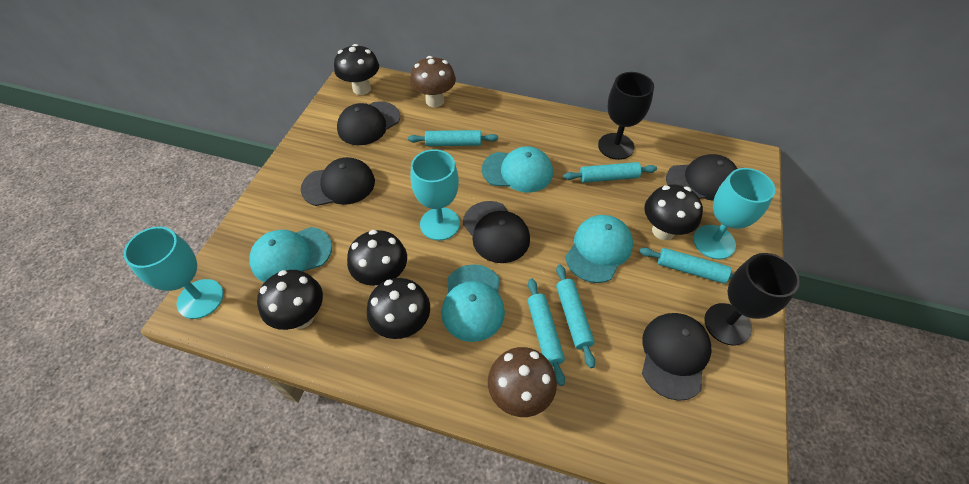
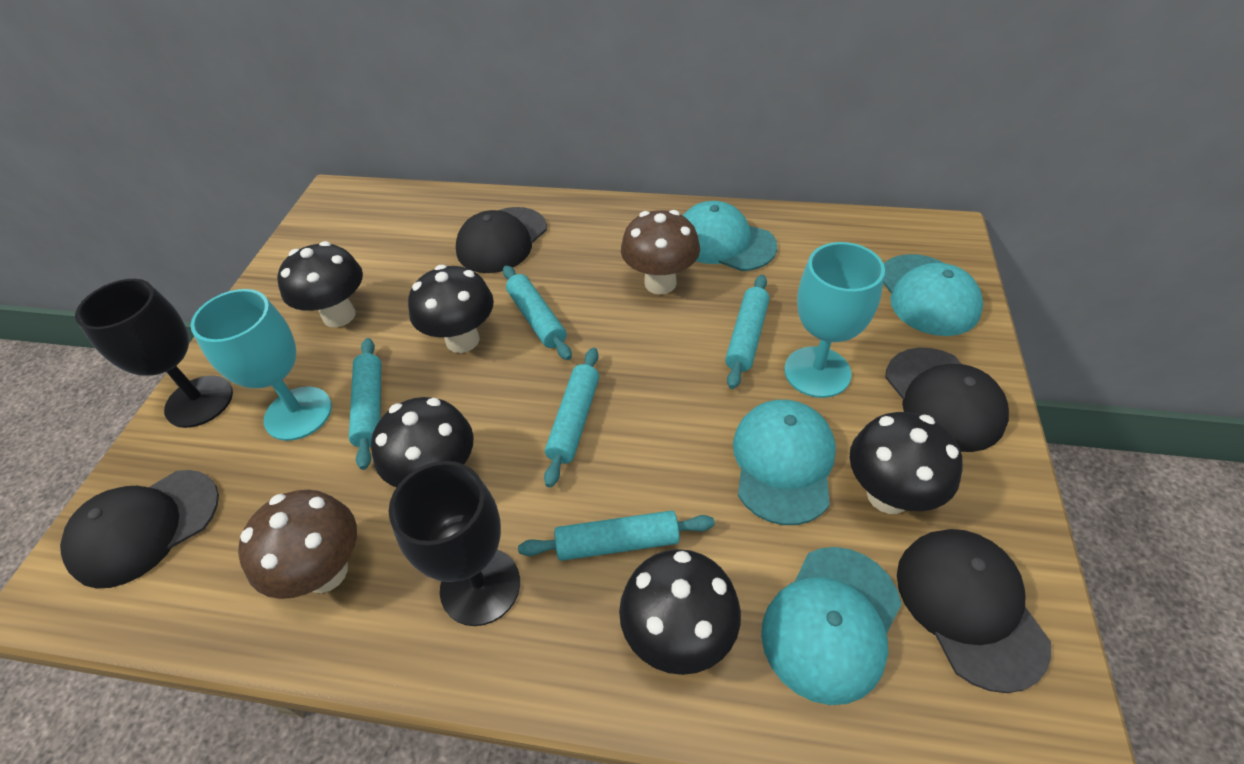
black cap: [301,157,375,206] [337,101,400,145] [463,201,530,263] [642,313,712,401] [666,154,737,201] = 5 -> [60,470,219,589] [456,207,547,273] [885,347,1009,452] [897,529,1051,693] = 4
turquoise goblet: [124,227,224,319] [410,149,460,241] [693,168,775,260] = 3 -> [190,289,332,441] [784,242,885,398] = 2

